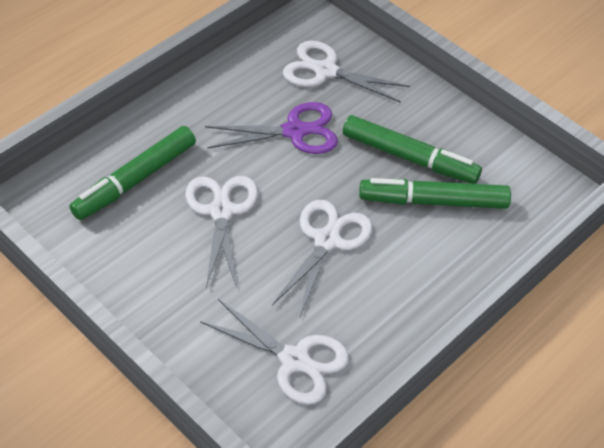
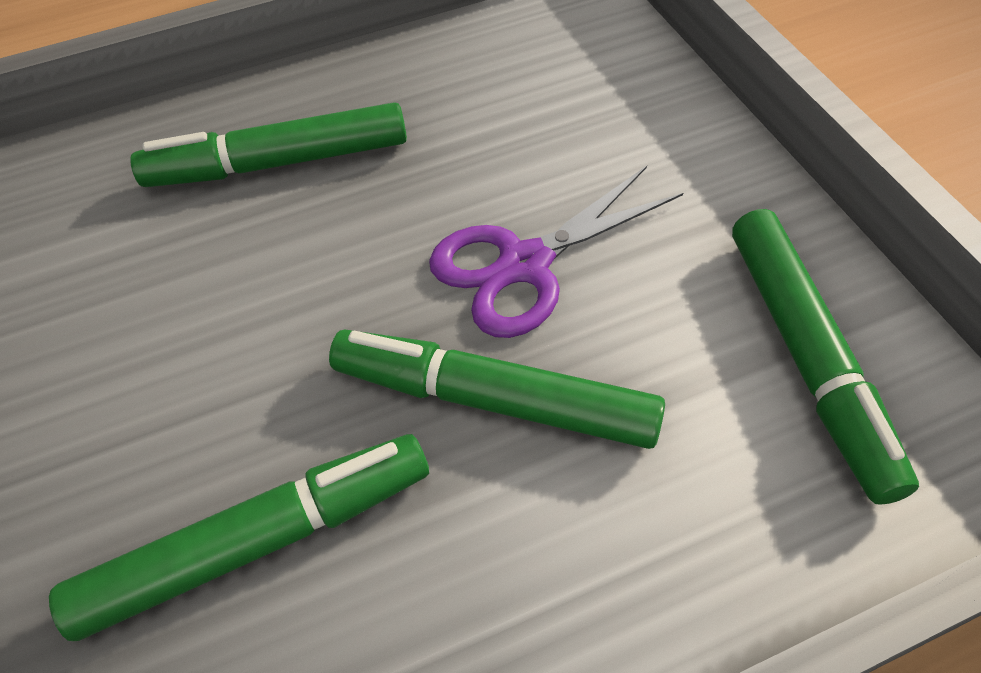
green marker: [69,126,196,220] [343,115,482,184] [359,178,511,209] = 3 -> [49,434,429,641] [131,102,407,187] [329,330,665,449] [732,209,919,504] = 4
white scissors: [185,176,258,288] [200,299,349,405] [272,200,372,317] [283,41,410,103] = 4 -> none = 0

